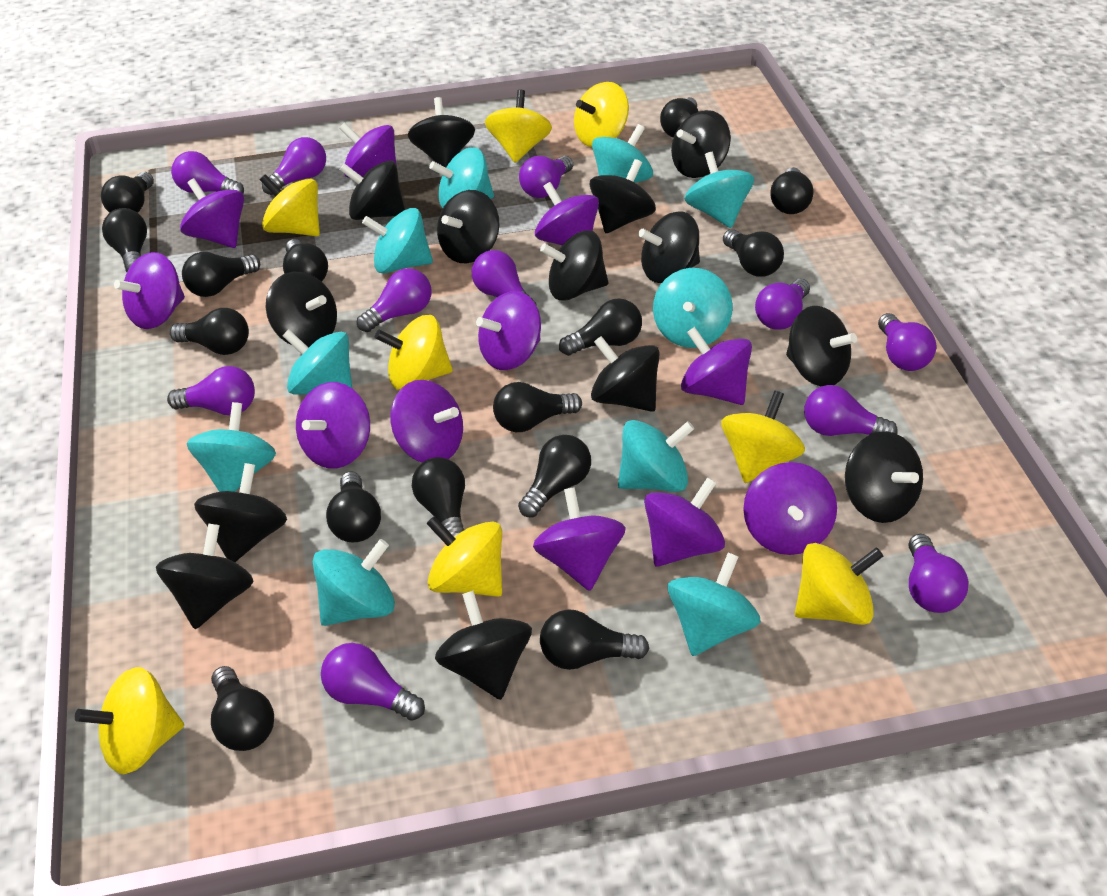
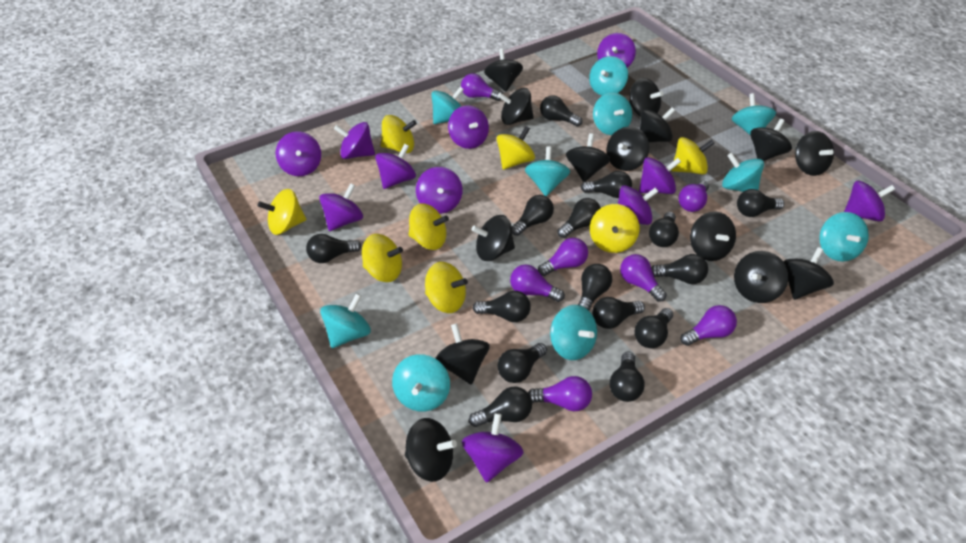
purple light bulb: [167,366,255,415] [171,151,244,193] [262,137,326,195] [321,643,425,721] [357,268,431,332] [472,250,537,306] [519,156,573,198] [755,279,810,330] [804,385,898,436] [878,313,936,371] [908,534,968,613] = 11 -> [461,74,503,101] [510,264,565,302] [528,376,592,411] [538,238,588,276] [620,254,667,302] [679,181,709,212] [681,305,737,346] = 7

